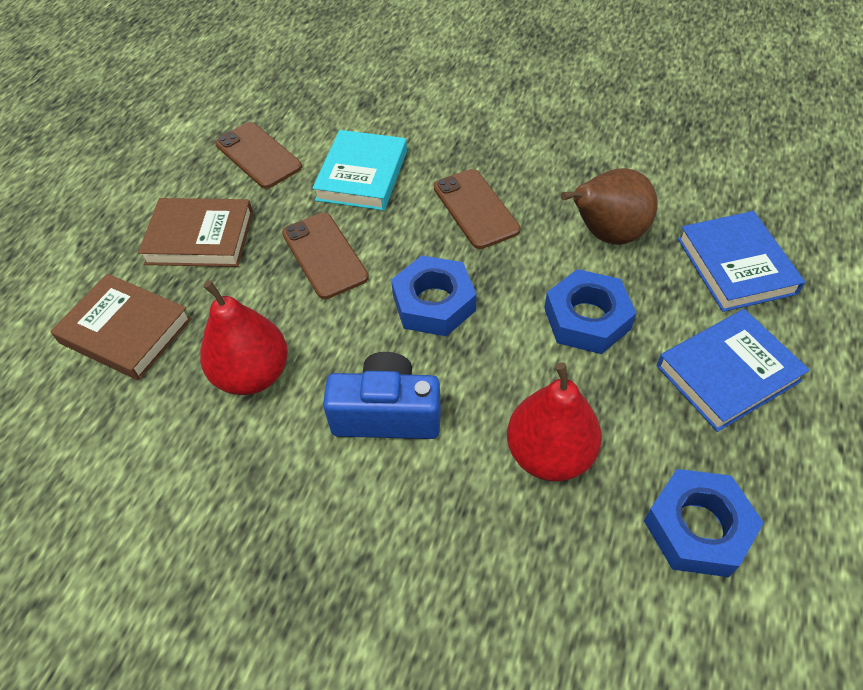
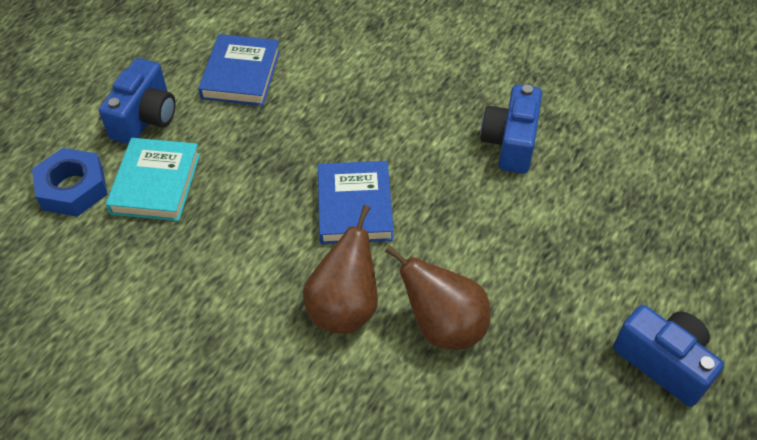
blue camera: [323,352,441,439] = 1 -> [99,58,175,144] [480,84,542,174] [613,305,724,407] = 3
blue nut: [391,255,477,336] [544,269,636,354] [644,469,764,577] = 3 -> [32,148,108,217] = 1
brown book: [50,274,192,380] [138,198,253,267] = 2 -> none = 0
brown pear: [561,168,658,245] = 1 -> [303,205,378,334] [385,245,490,350] = 2
brown phone: [215,122,302,189] [282,212,369,299] [434,169,520,249] = 3 -> none = 0
red pear: [200,280,288,395] [507,362,602,482] = 2 -> none = 0

